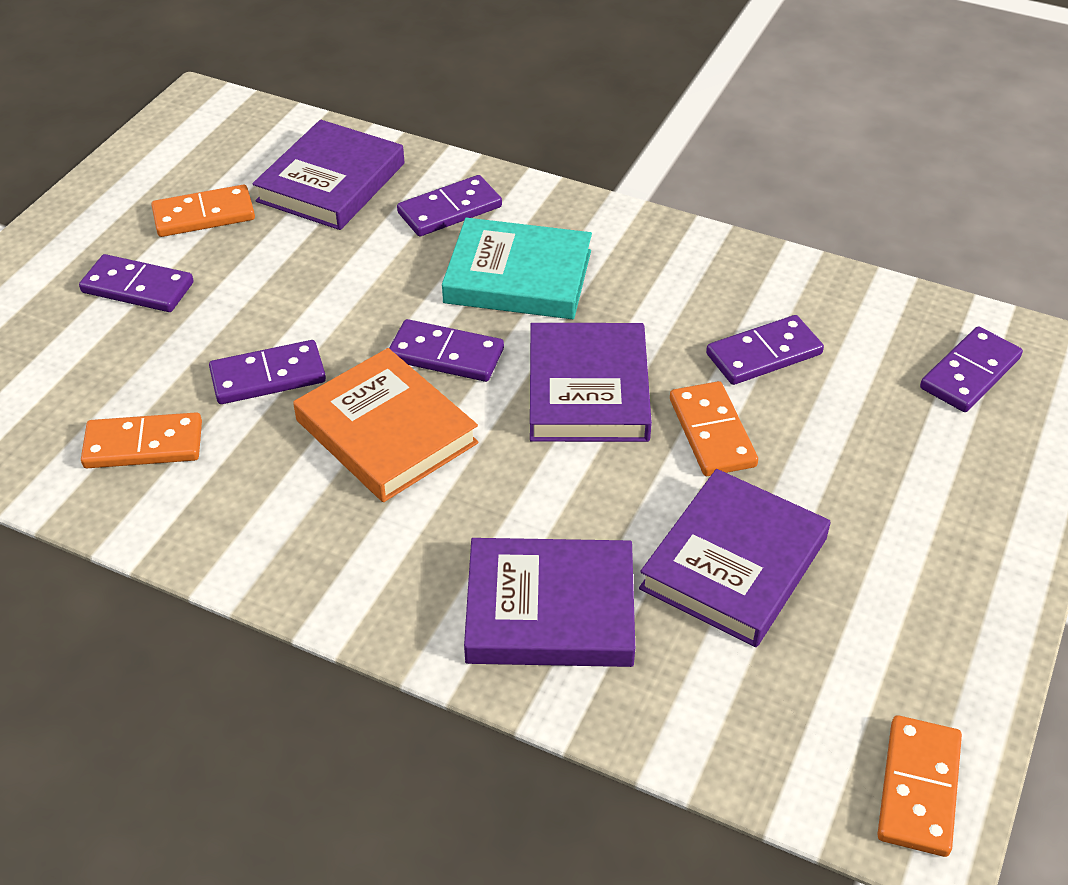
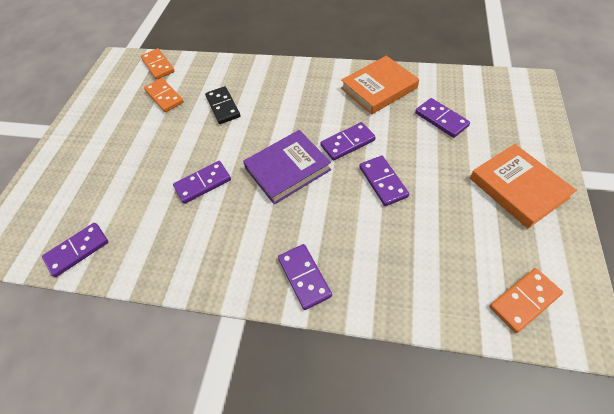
black domino: none = 0 -> [205,86,240,124] = 1
orange book: [293,348,479,502] = 1 -> [341,56,419,114] [470,144,577,228] = 2
orange domino: [81,412,202,468] [151,185,255,237] [670,381,758,476] [877,715,962,857] = 4 -> [141,48,175,80] [144,78,184,112] [490,268,563,333] = 3
purple book: [253,120,405,230] [464,538,635,667] [530,323,652,442] [639,469,830,647] = 4 -> [243,130,331,204] = 1
turquoise book: [442,218,592,319] = 1 -> none = 0

